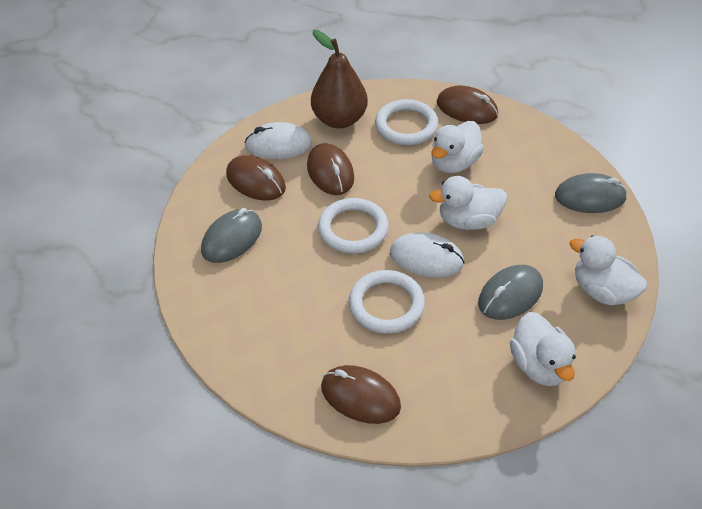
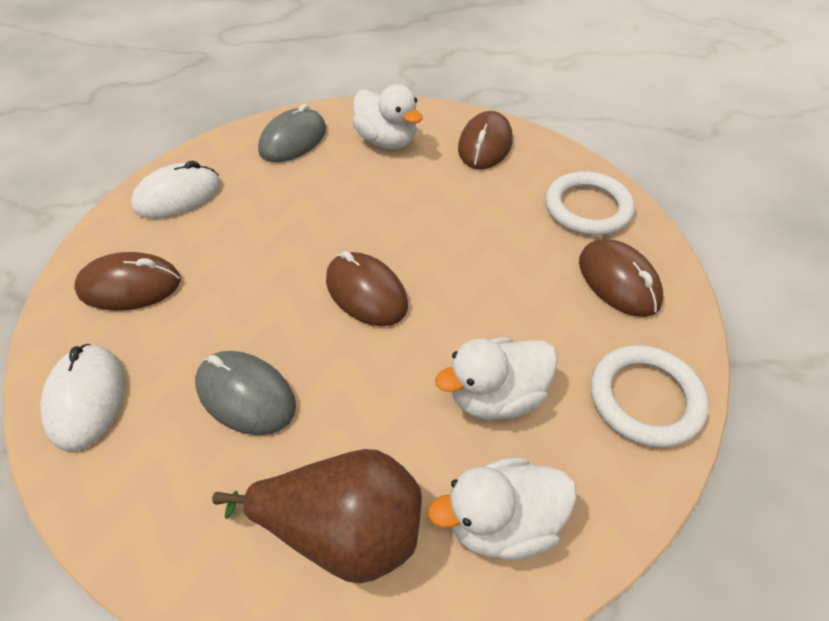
grey mouse: [201,208,262,263] [478,265,543,320] [555,173,627,213] = 3 -> [195,351,296,435] [258,104,326,162] = 2
white duck: [429,176,507,230] [432,121,484,173] [510,312,576,386] [570,235,647,305] = 4 -> [352,84,423,149] [428,457,577,560] [435,337,558,420] = 3
white ring: [318,198,389,254] [349,270,425,334] [375,99,439,145] = 3 -> [545,171,635,236] [591,345,709,448] = 2

